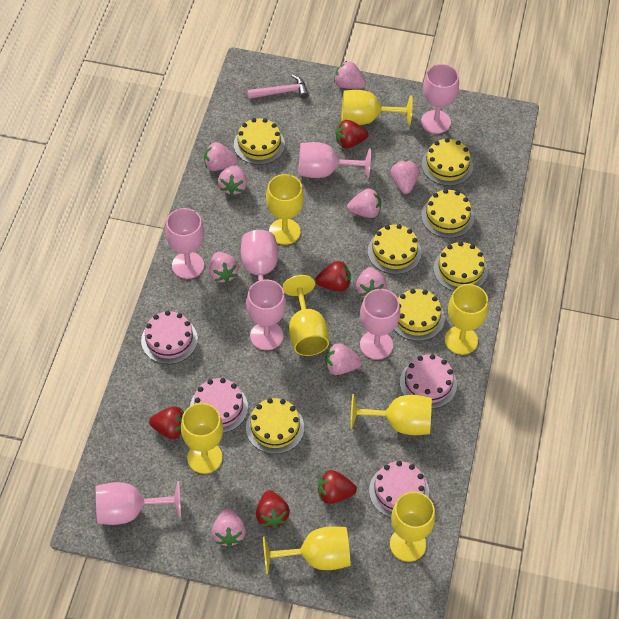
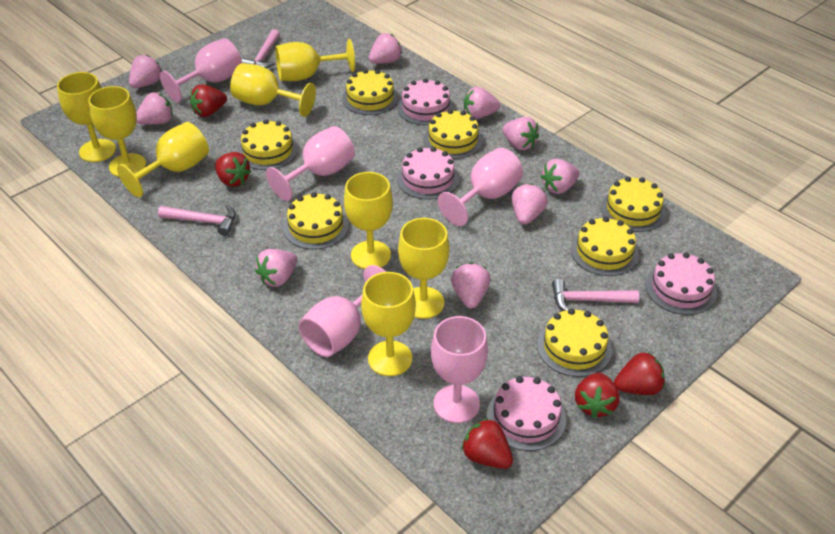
pink goblet: [96,481,181,525] [165,208,204,279] [241,230,278,300] [246,279,286,350] [298,142,371,179] [360,289,400,360] [421,64,459,134] = 7 -> [160,38,242,102] [266,126,355,201] [299,265,386,357] [431,316,488,423] [438,148,523,226] = 5
pink hammer: [247,74,309,99] = 1 -> [158,204,236,236] [242,29,280,68] [552,279,639,311] = 3

